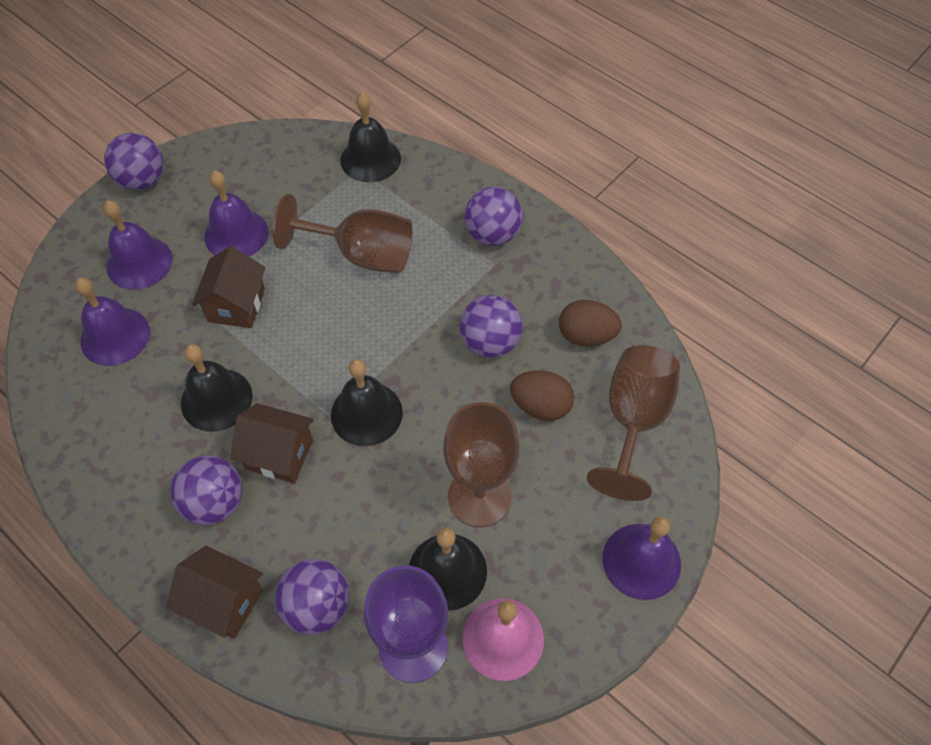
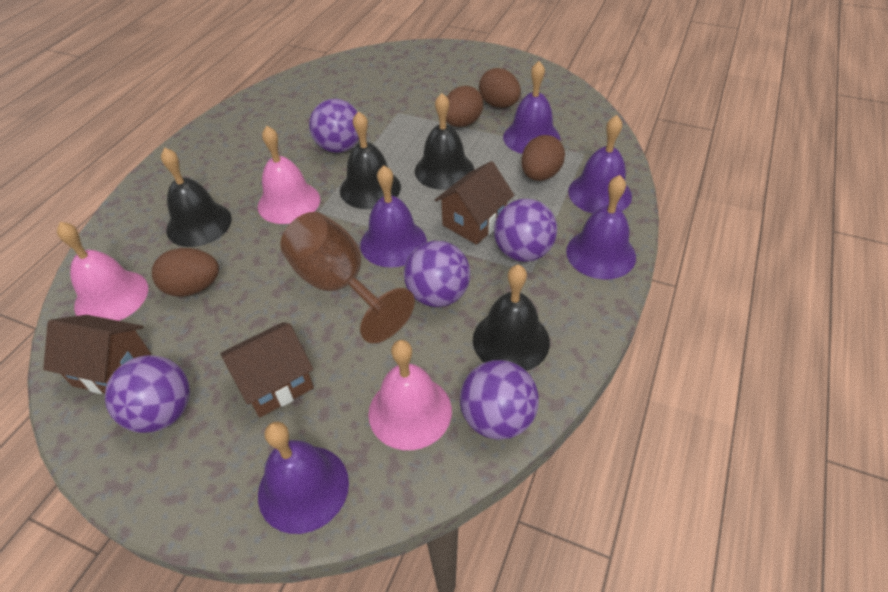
brown egg: [510,370,574,421] [559,300,622,346] = 2 -> [152,248,219,297] [446,86,483,127] [479,68,521,108] [521,135,565,181] = 4
brown goblet: [273,194,412,273] [443,402,520,527] [587,345,680,501] = 3 -> [280,212,415,343] = 1
pink bell: [462,598,544,681] = 1 -> [57,222,148,321] [258,126,320,224] [368,340,452,450] = 3
purple bell: [75,278,150,366] [104,201,173,290] [204,171,269,256] [603,517,681,600] = 4 -> [258,422,349,534] [360,165,427,268] [503,61,560,154] [566,175,636,279] [568,115,632,213] = 5
purple goblet: [364,565,448,683] = 1 -> none = 0

